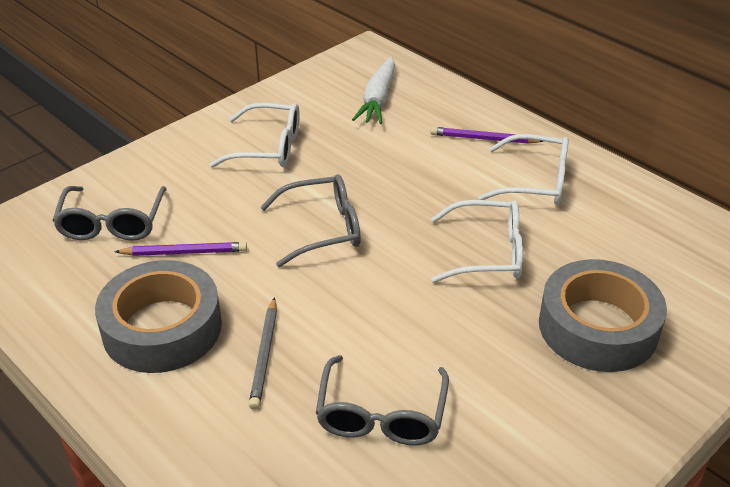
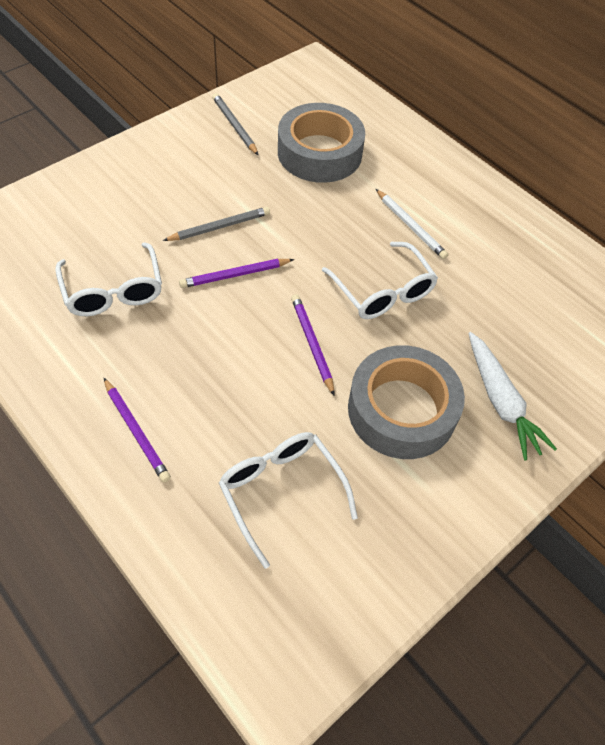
grey glasses: [52,186,167,241] [260,174,361,267] [316,355,449,446] = 3 -> none = 0
grey pencil: [249,297,277,410] = 1 -> [163,207,270,241] [212,93,259,156] = 2
purple pencil: [114,242,247,256] [430,127,543,144] = 2 -> [104,378,171,483] [179,259,294,288] [291,294,335,396] = 3
white pencil: none = 0 -> [376,189,448,259] = 1

